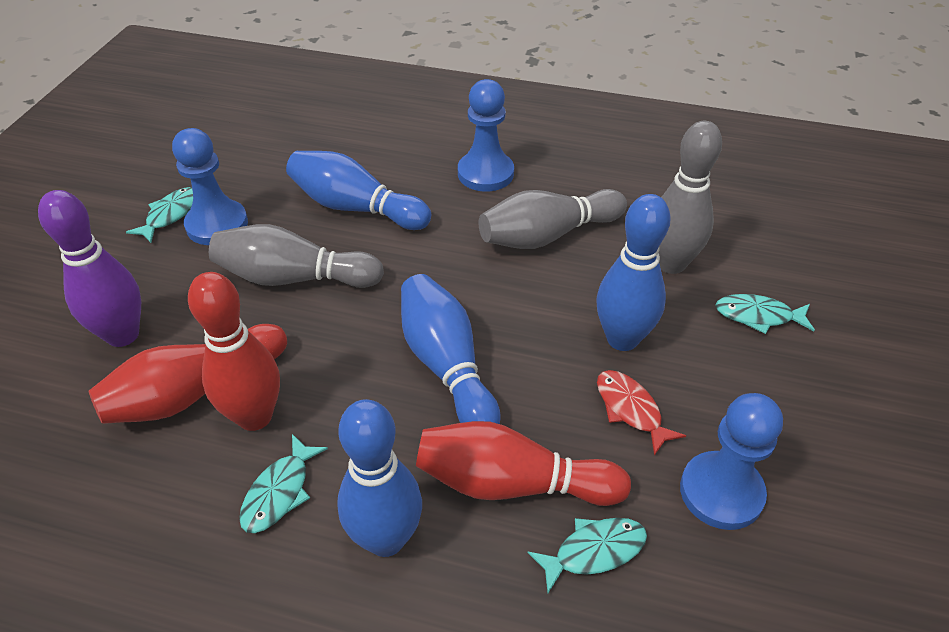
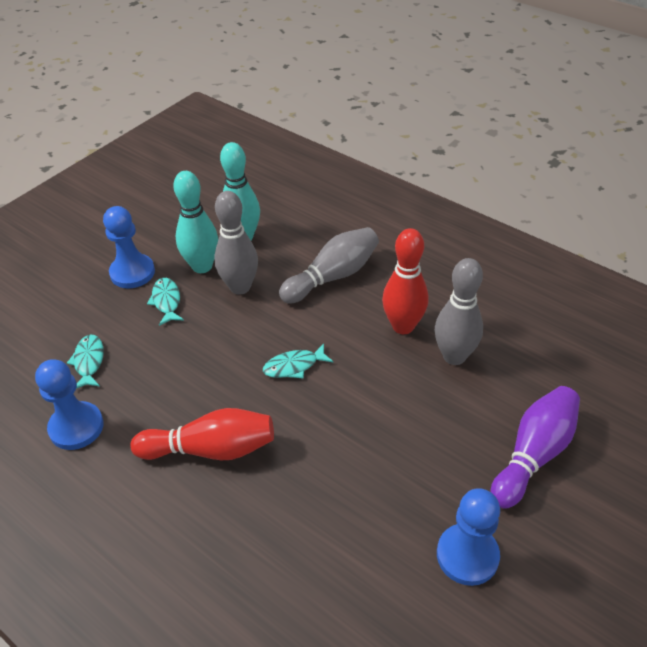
blue bowling pin: [286,151,431,230] [337,399,422,557] [401,274,501,424] [596,194,670,351] = 4 -> none = 0
red bowling pin: [89,324,287,424] [188,272,280,431] [416,421,631,506] = 3 -> [130,408,274,460] [382,228,429,334] = 2
red fish: [597,370,686,456] = 1 -> none = 0
turquoise bowling pin: none = 0 -> [173,171,218,273] [220,142,260,240] = 2
turquoise fish: [126,187,193,243] [239,434,328,533] [528,518,647,593] [715,294,815,334] = 4 -> [67,335,104,389] [147,278,184,326] [263,343,333,378] = 3

